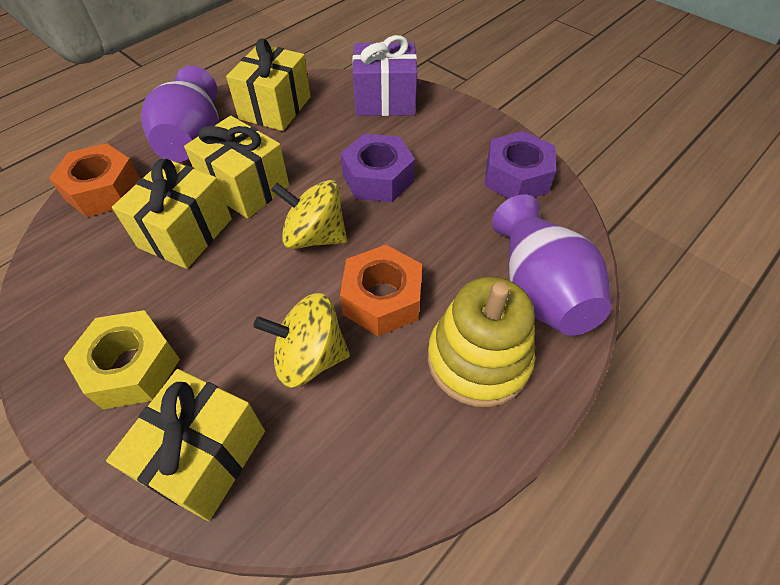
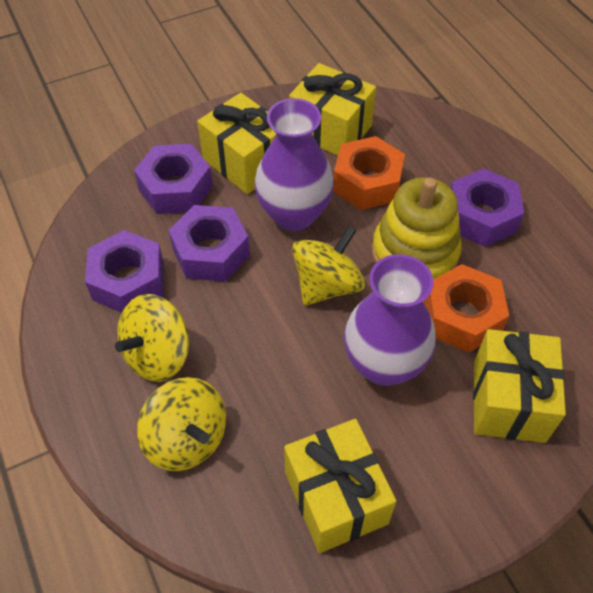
purple gift: [352,35,417,116] = 1 -> none = 0
purple nut: [341,134,415,202] [485,131,556,199] = 2 -> [85,230,164,313] [134,144,213,214] [168,205,250,282] [451,168,524,247] = 4
yellow nut: [63,310,180,410] = 1 -> none = 0
yellow spinning top: [253,293,350,387] [271,180,347,249] = 2 -> [115,294,189,382] [137,377,226,471] [292,226,365,305] = 3

